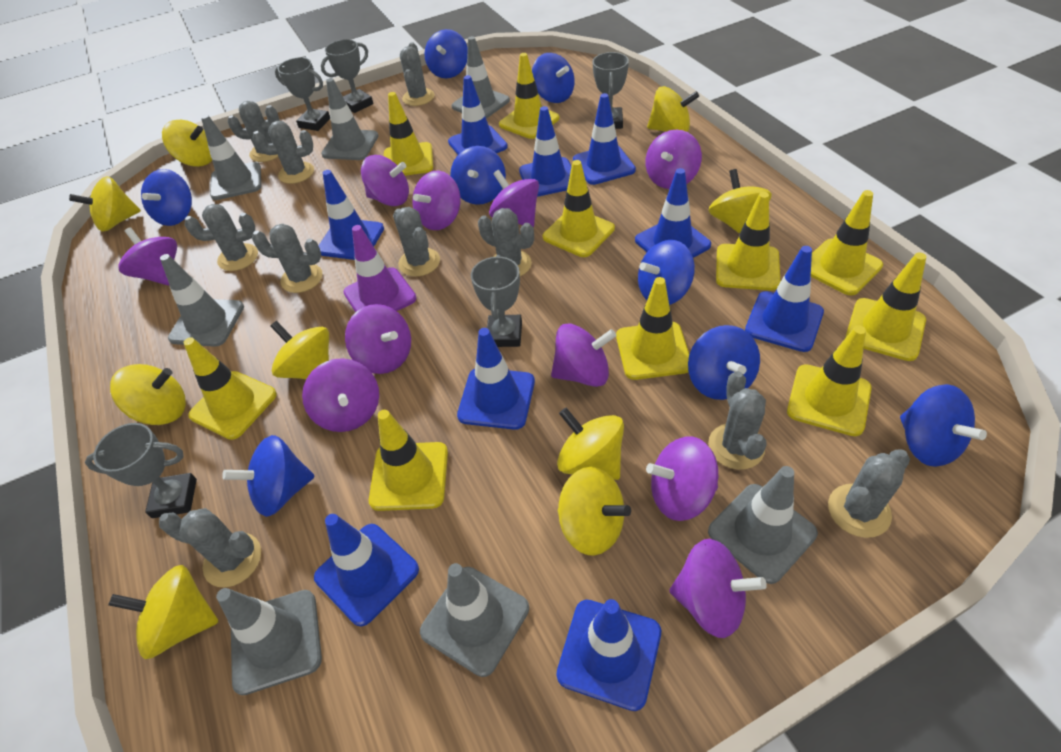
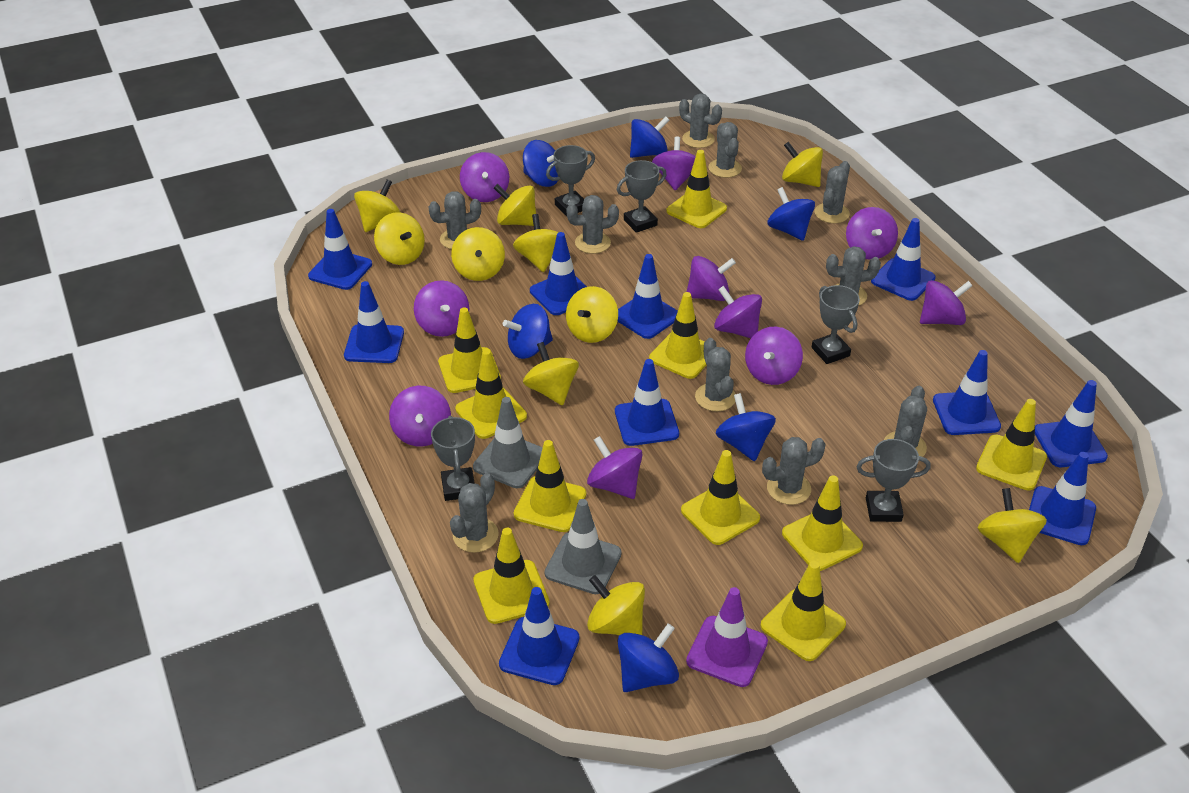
blue spinning top: [141,169,192,226] [222,435,315,517] [425,29,468,78] [450,146,506,205] [532,53,575,103] [638,240,695,305] [688,325,760,400] [900,384,987,467] = 8 -> [503,304,553,359] [523,140,558,187] [618,623,679,692] [630,116,669,158] [716,393,776,461] [767,187,815,241] = 6
blue traffic cone: [314,514,419,627] [319,170,384,260] [448,75,508,155] [457,328,535,430] [519,106,572,197] [556,599,661,711] [573,93,636,185] [635,168,711,258] [745,246,824,352] = 9 -> [308,209,372,290] [344,281,404,363] [499,587,580,685] [530,232,587,315] [615,359,679,446] [617,254,678,339] [871,218,936,301] [933,350,1001,435] [1029,452,1096,545] [1035,380,1108,467] = 10
grey traffic cone: [160,254,244,347] [201,115,261,200] [216,588,322,695] [321,78,379,160] [420,563,529,677] [451,36,510,118] [708,466,818,584] = 7 -> [473,397,543,488] [544,499,622,594] = 2
yellow spinning top: [69,176,141,232] [108,565,218,659] [110,364,186,425] [162,120,212,167] [270,321,329,379] [557,408,624,480] [558,467,631,556] [647,86,699,132] [708,169,772,234] = 9 -> [354,179,400,232] [374,212,425,265] [451,227,505,281] [494,184,536,226] [513,214,559,272] [523,342,579,405] [566,286,618,343] [587,575,645,635] [782,142,823,187] [978,488,1047,563] = 10

